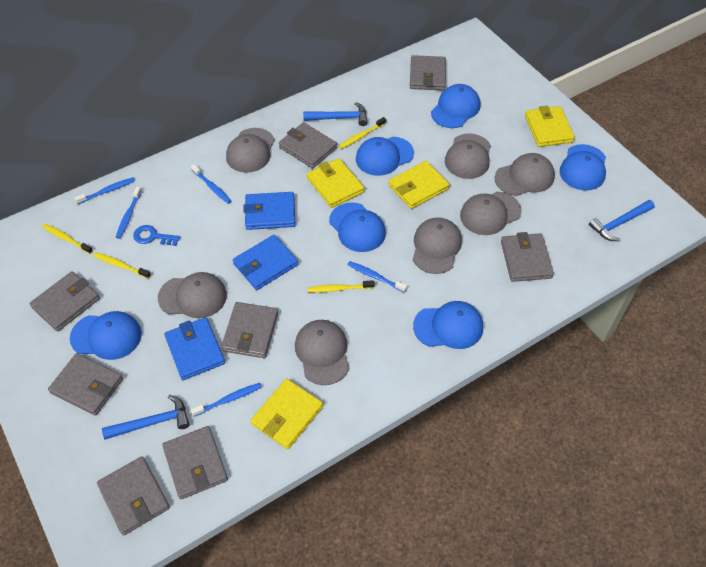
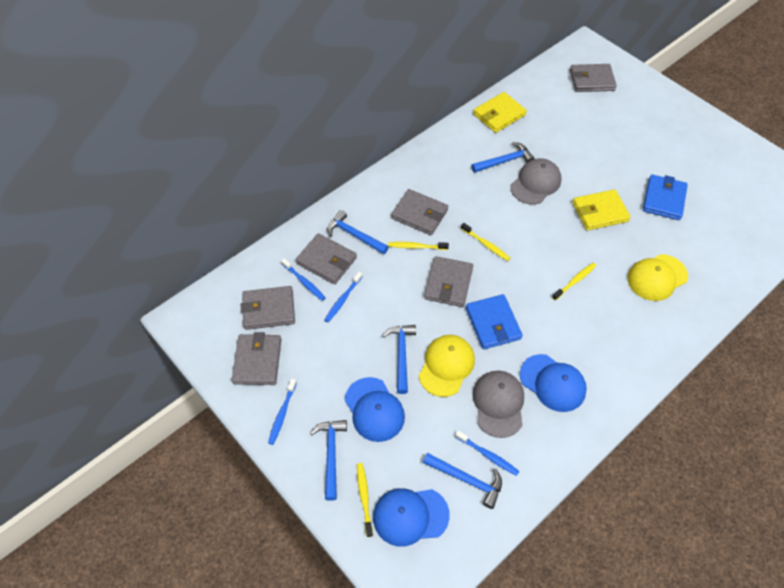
blue cap: [70,311,142,360] [329,202,386,252] [356,137,414,176] [413,301,483,349] [431,84,480,128] [560,144,606,191] = 6 -> [345,377,405,442] [373,488,450,547] [520,354,587,412] = 3
blue hammer: [102,395,190,440] [303,102,368,126] [589,200,655,241] = 3 -> [310,420,347,501] [327,210,389,254] [382,325,416,394] [423,453,502,509] [471,142,535,173] = 5
blue key: [133,225,180,246] = 1 -> none = 0
blue toothbrush: [74,177,135,204] [116,187,142,239] [191,164,231,204] [191,383,262,417] [347,261,407,293] = 5 -> [268,379,297,445] [281,258,326,301] [324,272,362,322] [455,430,520,476] = 4
blue wallet: [164,317,225,380] [233,235,298,290] [243,192,296,230] = 3 -> [466,294,523,349] [643,174,688,220] = 2
grey cap: [158,272,227,318] [226,128,275,173] [295,320,349,385] [413,218,462,274] [445,133,491,179] [460,192,522,235] [495,153,555,196] = 7 -> [473,371,524,438] [510,158,562,204] = 2
grey wallet: [29,271,100,332] [48,353,123,416] [97,456,170,535] [162,426,228,499] [221,302,278,358] [279,122,337,169] [410,55,446,91] [501,232,554,282] = 8 -> [232,332,281,385] [241,286,295,330] [296,233,357,284] [391,189,448,235] [424,256,473,307] [570,64,617,92] = 6
yellow cap: none = 0 -> [419,335,475,397] [627,254,688,301] = 2
yellow wallet: [251,379,323,450] [307,158,364,208] [389,161,450,209] [525,106,575,147] = 4 -> [473,92,527,133] [572,189,631,231] = 2

